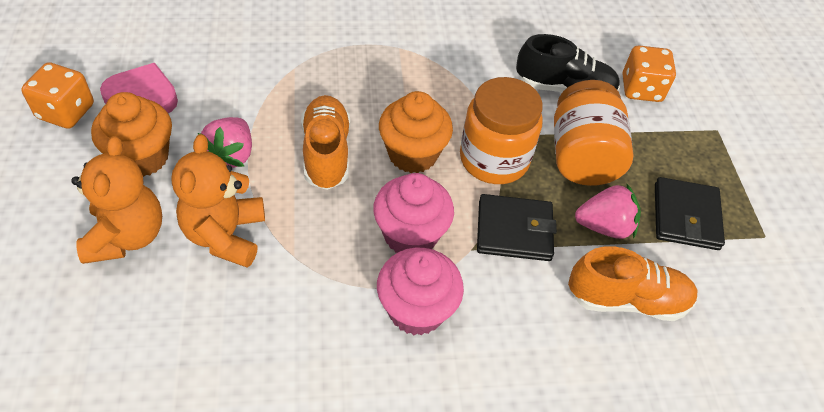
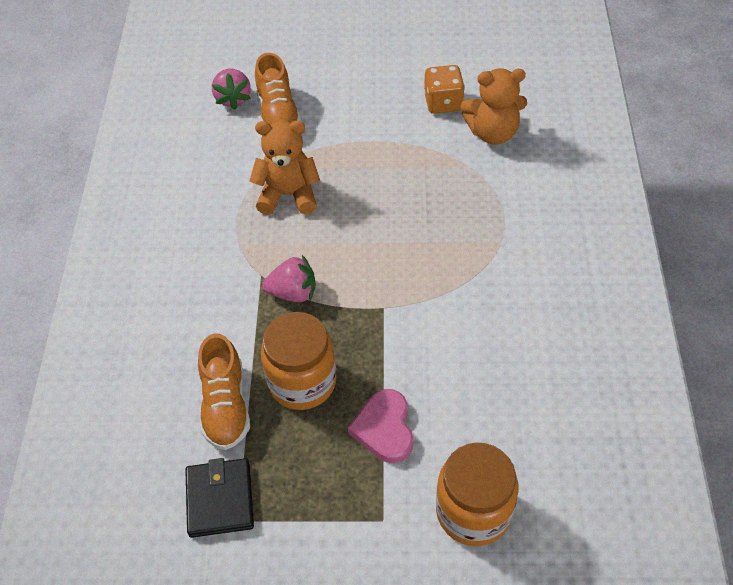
black shoe: [516,34,620,92] = 1 -> none = 0
black wallet: [477,194,557,261] [655,177,725,250] = 2 -> [185,458,254,538] = 1
orange cupcake: [91,92,172,177] [379,91,453,173] = 2 -> none = 0
orange dice: [21,62,94,129] [623,45,676,102] = 2 -> [424,65,465,114] = 1
pink cupcake: [373,173,454,253] [377,248,464,335] = 2 -> none = 0

